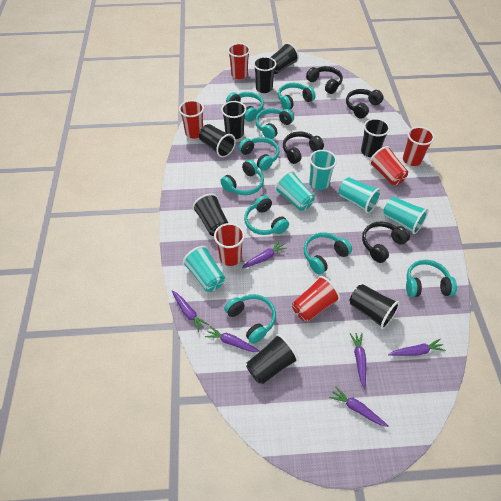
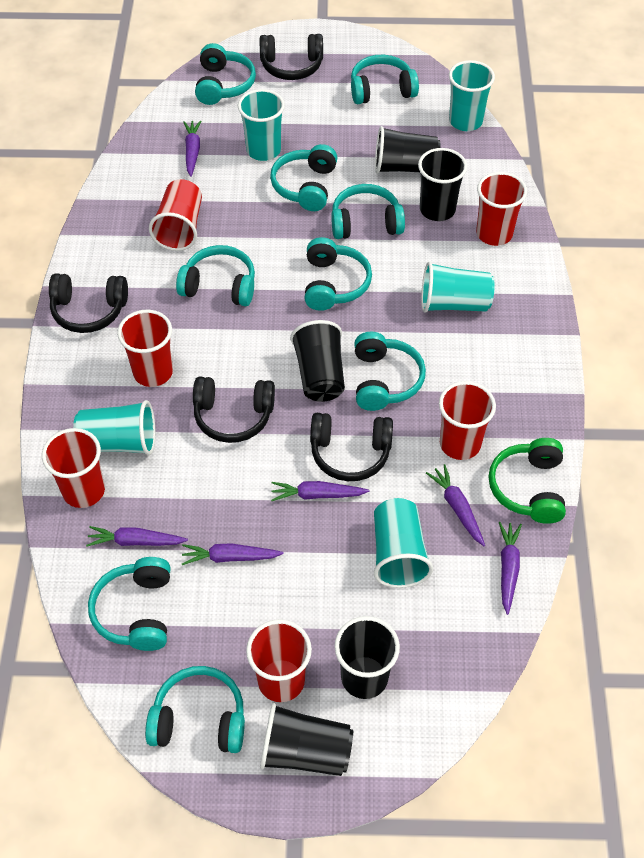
black cup: [193,193,228,236] [199,124,236,158] [221,101,246,139] [246,334,298,384] [253,56,276,93] [271,43,299,74] [349,284,400,329] [361,118,390,157] = 8 -> [260,703,353,776] [290,320,345,402] [334,616,400,699] [375,126,441,174] [418,148,467,221] = 5
green headphones: none = 0 -> [489,438,566,524] = 1

